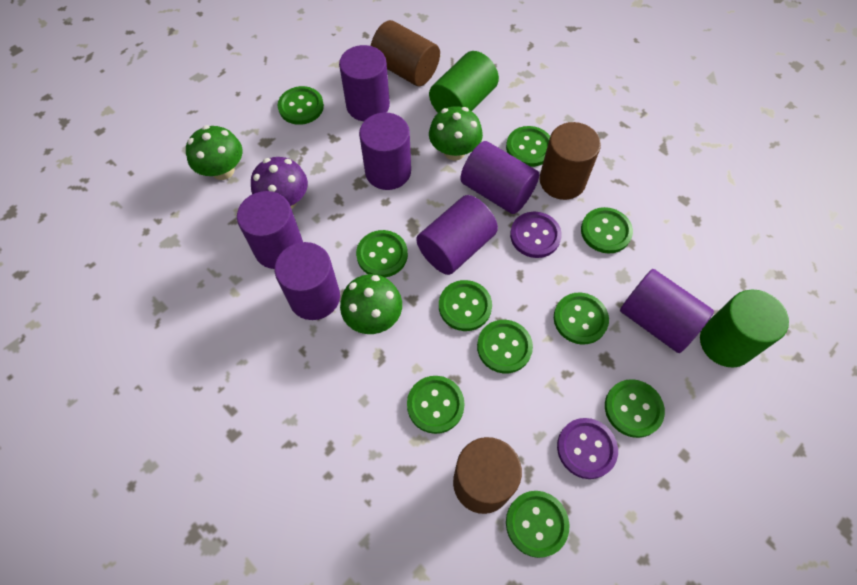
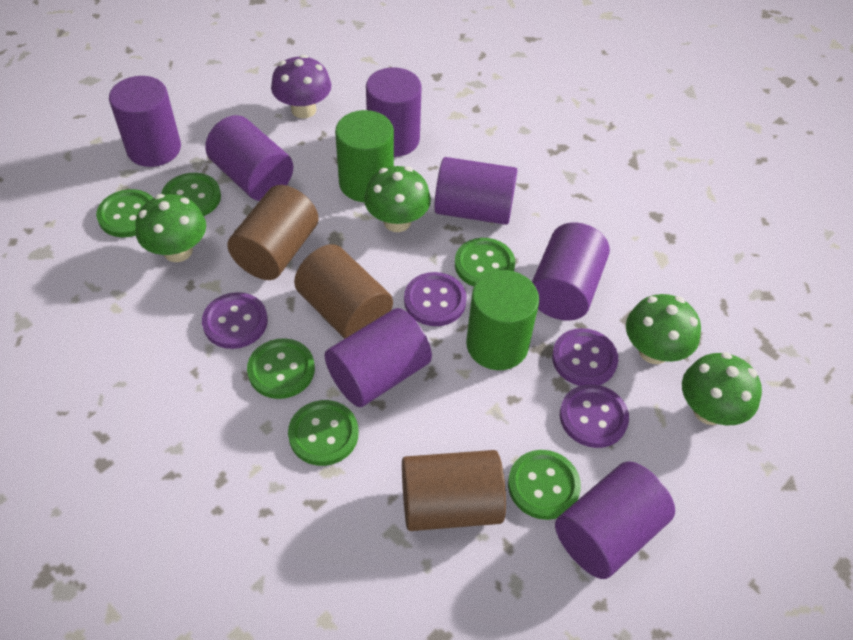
green button: [278,86,324,125] [356,230,408,277] [407,376,465,434] [439,280,492,331] [477,320,533,373] [506,126,550,167] [506,491,570,558] [554,293,609,345] [581,207,633,254] [605,379,665,438] = 10 -> [96,189,153,237] [161,173,221,216] [247,338,315,399] [288,400,359,466] [455,238,515,287] [508,450,581,520] = 6
green mushroom: [186,125,242,180] [340,274,402,334] [429,106,483,161] = 3 -> [135,194,206,262] [364,166,431,232] [626,294,701,364] [682,352,762,425] = 4
purple button: [510,212,562,258] [557,418,618,479] = 2 -> [202,292,268,349] [404,272,467,326] [552,328,618,386] [560,384,629,448] = 4

